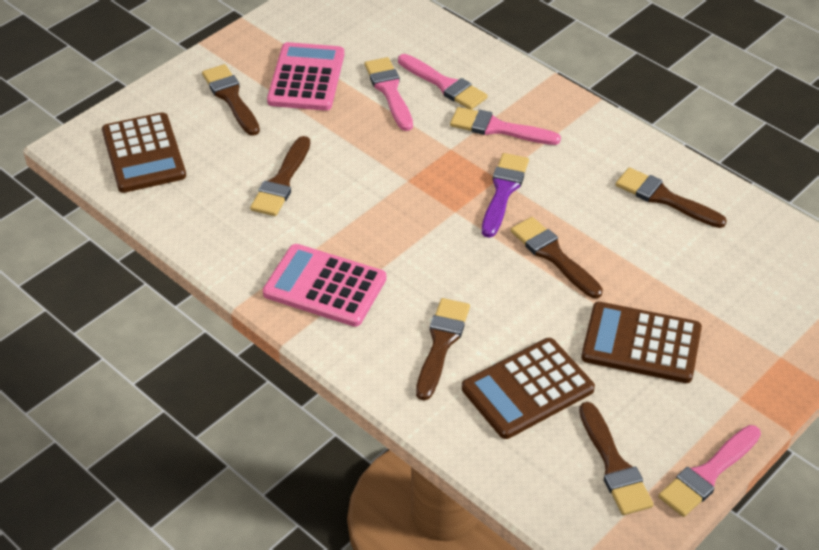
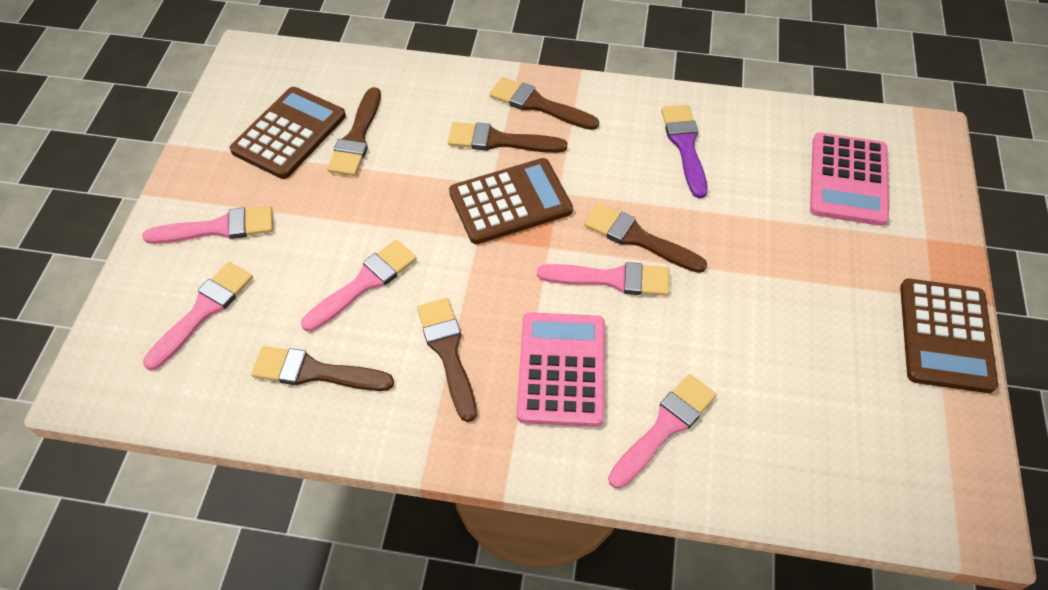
pink brush: [365,57,413,131] [398,54,488,110] [450,107,561,145] [658,425,761,517] = 4 -> [142,206,273,244] [143,262,253,370] [301,240,417,332] [537,262,669,296] [608,374,716,489] = 5

